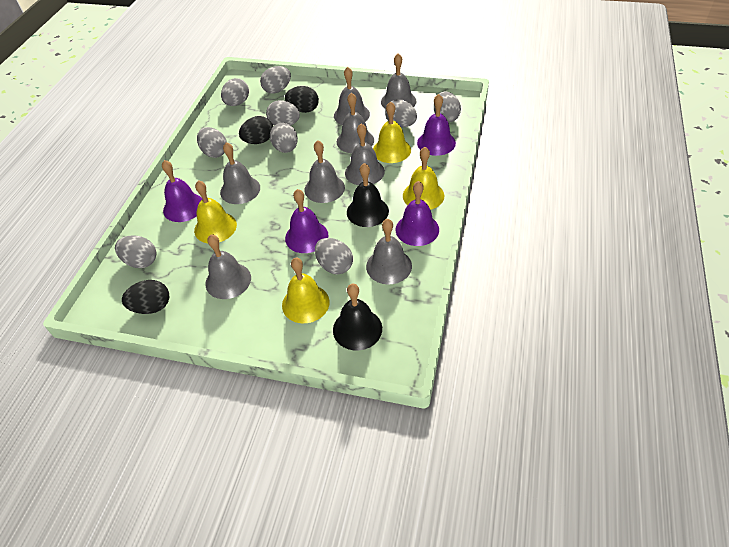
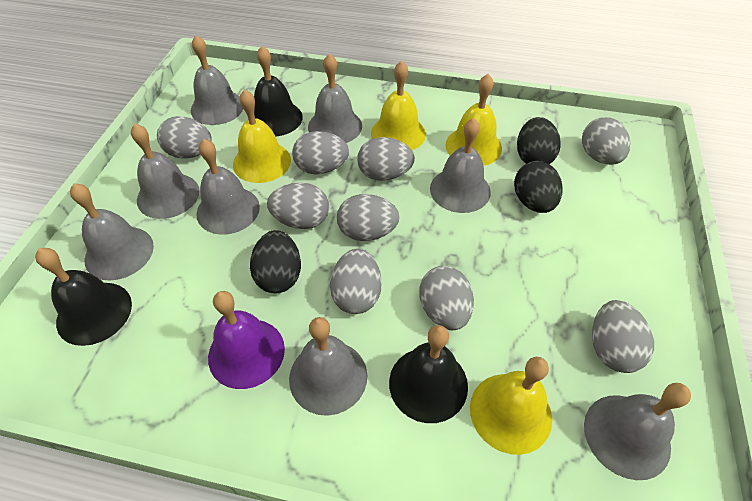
black bell: [333,284,382,350] [347,163,389,227] = 2 -> [35,248,132,346] [254,46,303,136] [389,325,468,423] = 3
purple bell: [162,160,202,222] [285,189,329,253] [396,181,439,246] [417,94,456,156] = 4 -> [208,291,285,389] = 1

